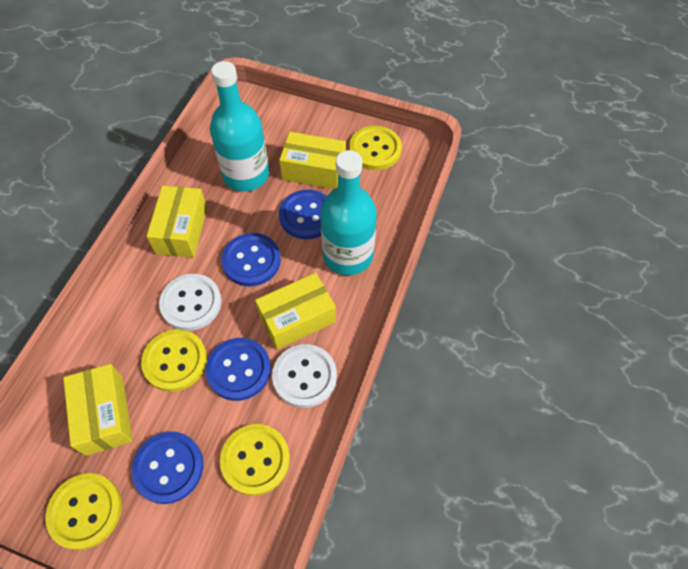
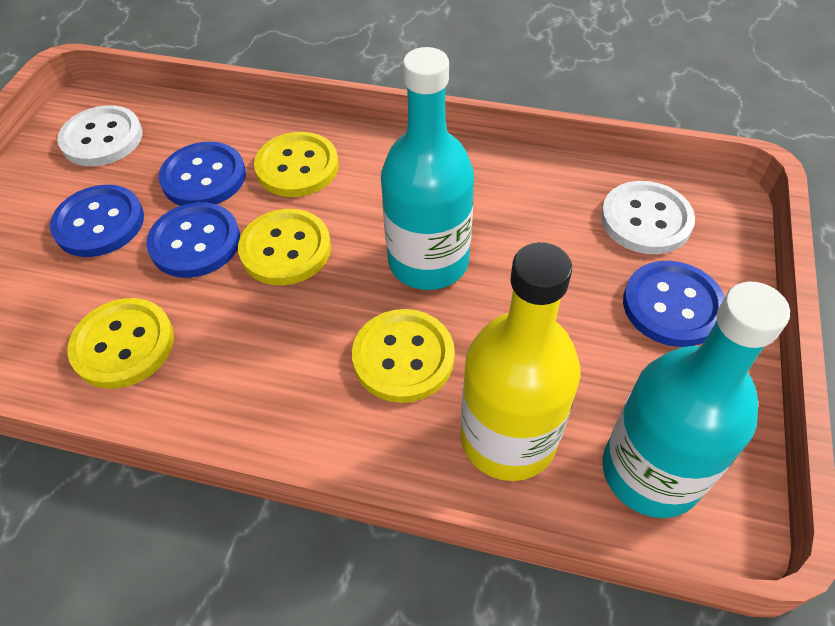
yellow bottle: none = 0 -> [461,242,580,481] = 1
yellow box: [63,364,133,456] [146,186,207,258] [255,273,336,350] [279,132,346,189] = 4 -> none = 0

